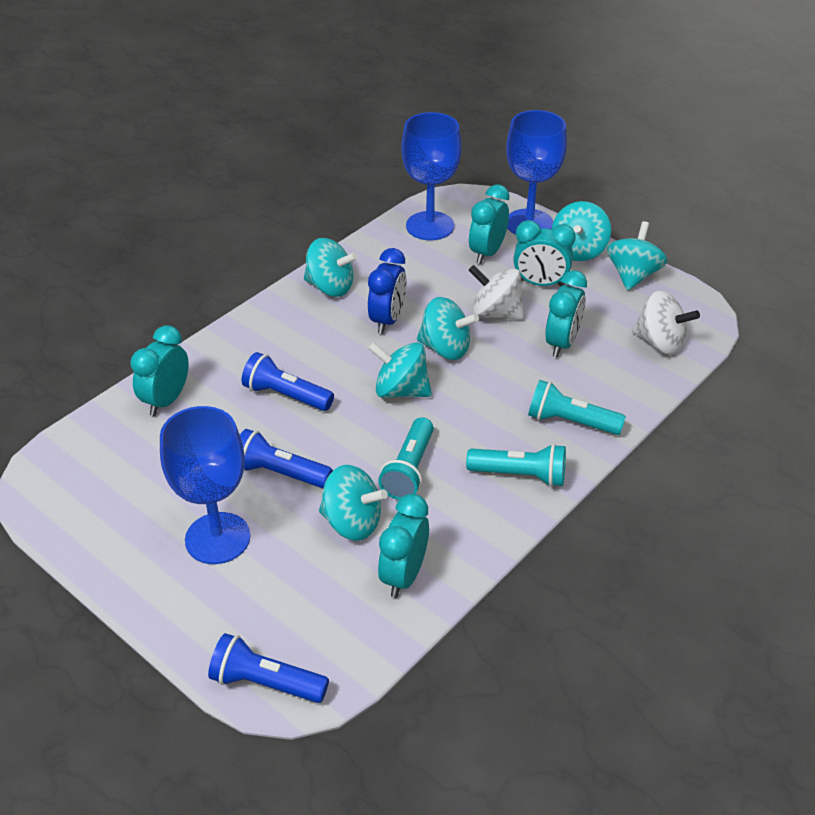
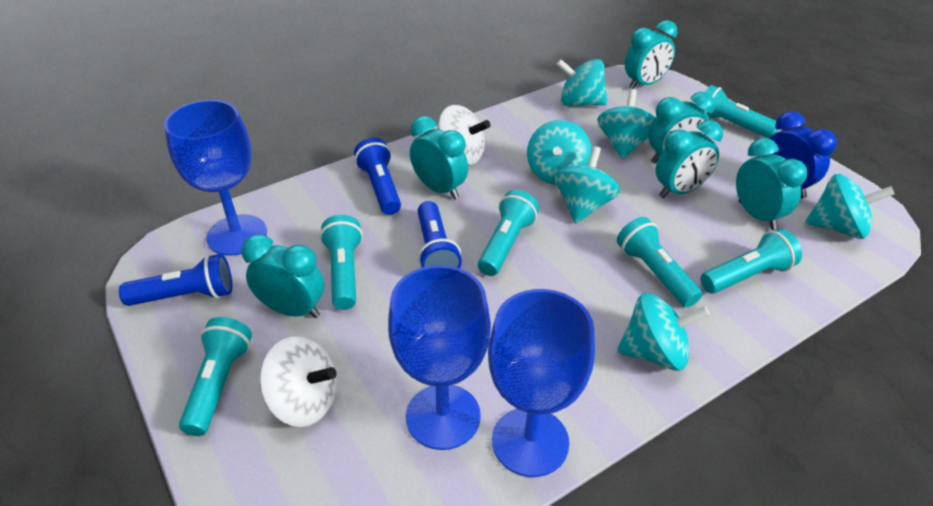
turquoise clock: [130,325,189,416] [378,494,429,598] [469,185,510,264] [513,220,576,287] [545,270,587,357] = 5 -> [241,234,324,318] [410,116,468,199] [625,20,677,89] [648,92,715,164] [655,120,723,198] [736,138,807,230] = 6
turquoise flashlight: [378,417,434,500] [466,444,566,487] [528,380,626,435] = 3 -> [179,317,252,436] [320,215,363,310] [478,190,539,276] [617,217,702,307] [700,228,802,294] [701,85,778,139] = 6

